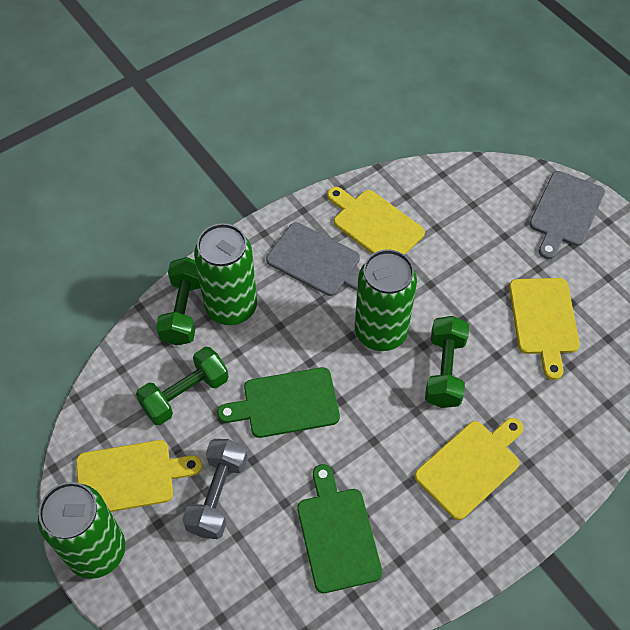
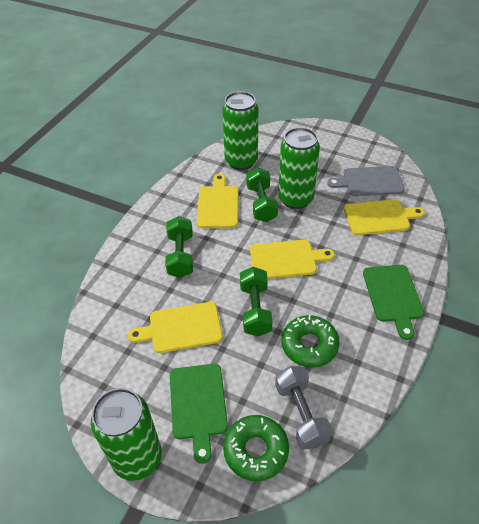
green donut: none = 0 -> [223,415,289,481] [282,315,340,367] = 2
grey cutting board: [266,222,360,296] [529,171,605,259] = 2 -> [327,166,405,196] = 1

